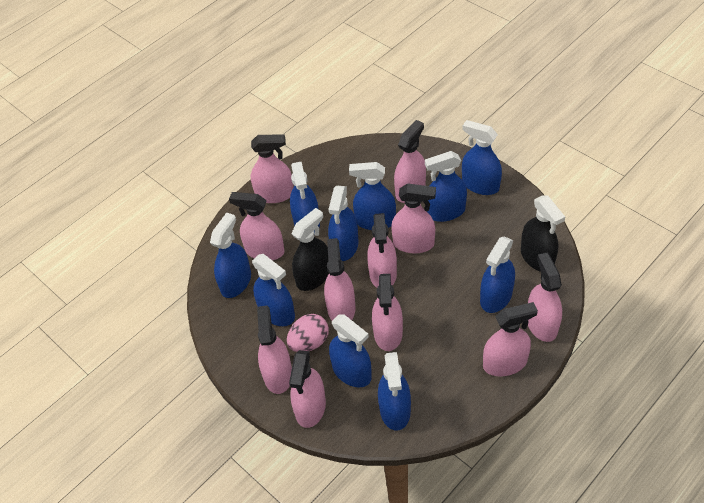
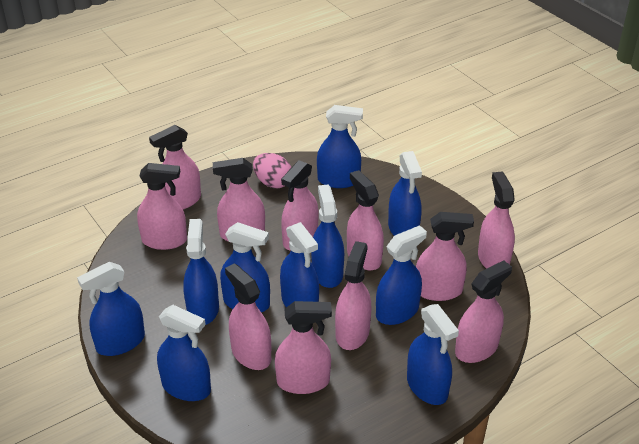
black spray bottle: [291,208,329,291] [521,196,565,272] = 2 -> none = 0

